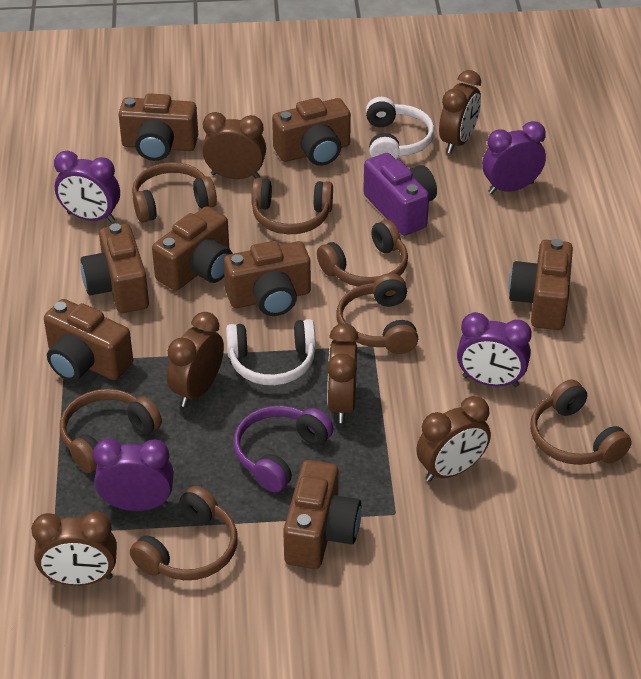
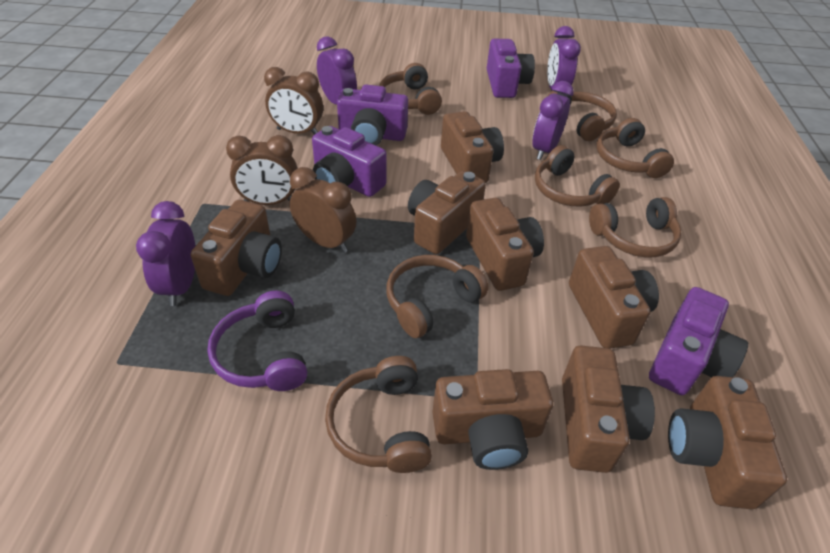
brown clock: [31,512,117,586] [167,312,224,407] [202,112,266,179] [327,323,359,423] [416,396,491,482] [439,70,481,154] = 6 -> [226,135,298,205] [264,67,323,135] [290,167,356,253] = 3
purple camera: [363,153,437,235] = 1 -> [312,126,387,197] [337,85,408,145] [487,39,535,98] [649,287,748,395] = 4
white headphones: [226,319,316,385] [366,97,434,159] = 2 -> none = 0

